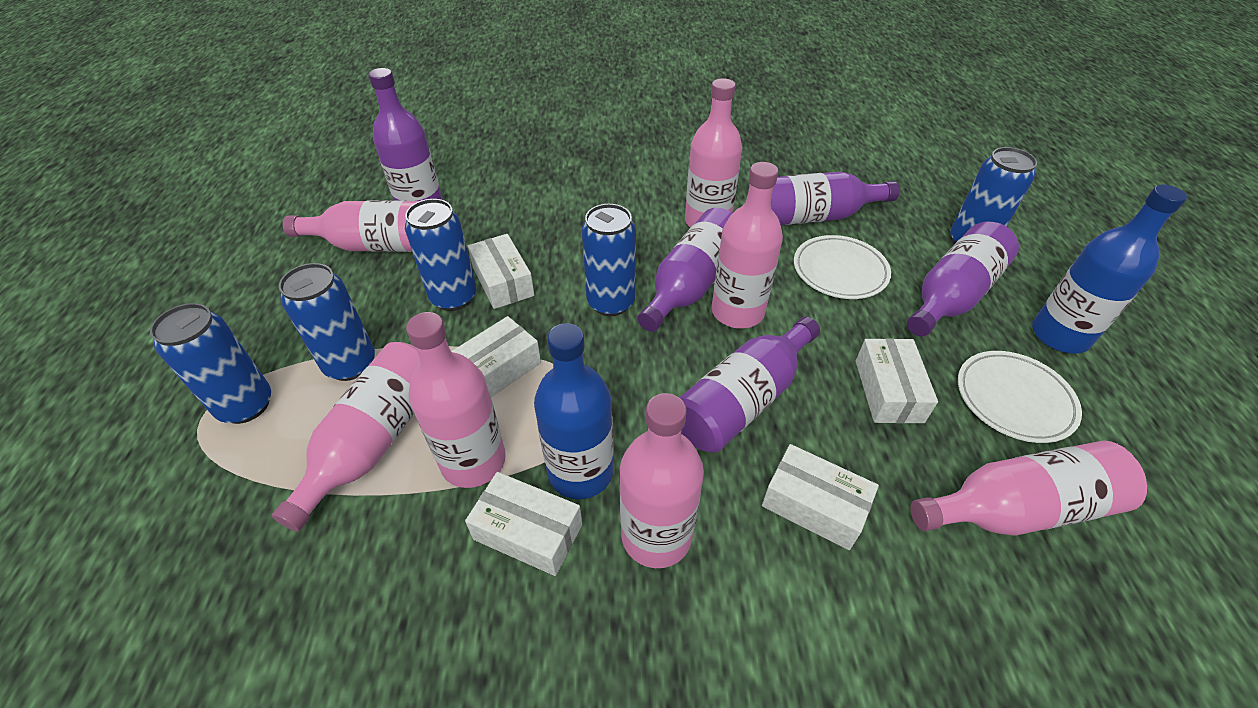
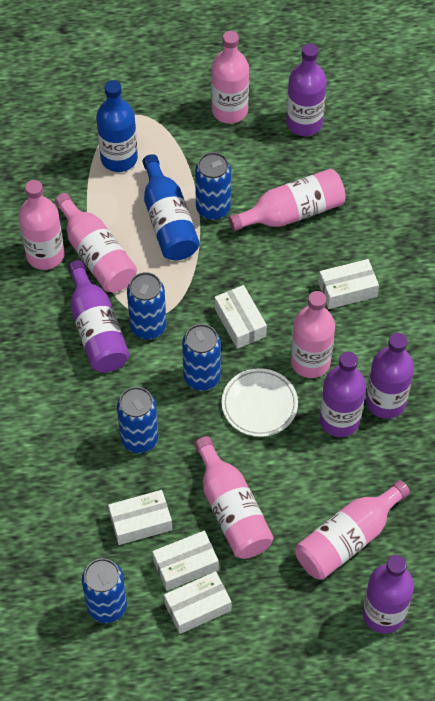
white plate: [794,235,891,299] [958,351,1082,443] = 2 -> [221,368,298,437] = 1

